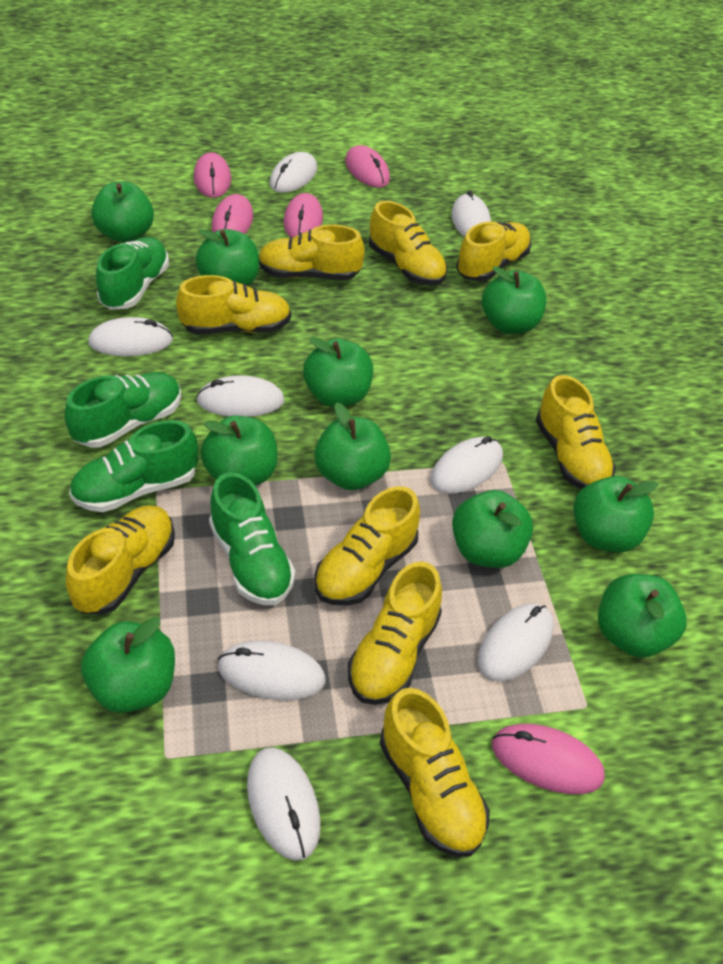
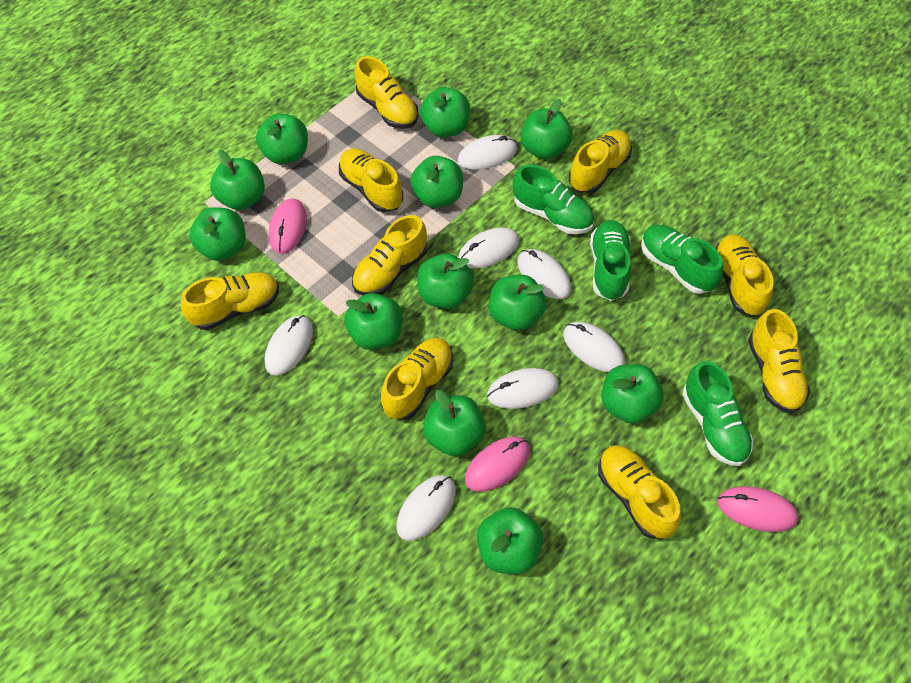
green apple: [81,617,175,713] [91,182,154,243] [196,229,259,286] [200,415,278,486] [303,337,373,407] [314,402,391,490] [452,490,533,568] [482,266,546,334] [573,476,658,552] [598,574,686,657] = 10 -> [190,207,246,261] [210,150,265,210] [256,113,308,164] [345,293,403,350] [410,156,463,208] [417,254,474,309] [420,87,470,138] [423,390,486,456] [477,507,544,574] [489,275,546,331] [521,99,573,159] [602,364,664,424] = 12
pink mouse: [194,152,231,198] [212,194,253,234] [283,193,323,238] [345,145,390,188] [492,724,604,794] = 5 -> [269,198,307,254] [465,437,530,492] [718,486,799,532] = 3
white mouse: [88,317,173,356] [196,375,285,417] [218,641,326,700] [247,747,321,861] [270,152,317,193] [430,436,503,494] [451,190,491,237] [478,603,554,682] = 8 -> [265,315,313,376] [396,475,456,541] [458,135,518,170] [458,227,519,269] [487,368,559,409] [517,249,571,299] [563,322,625,372] = 7

